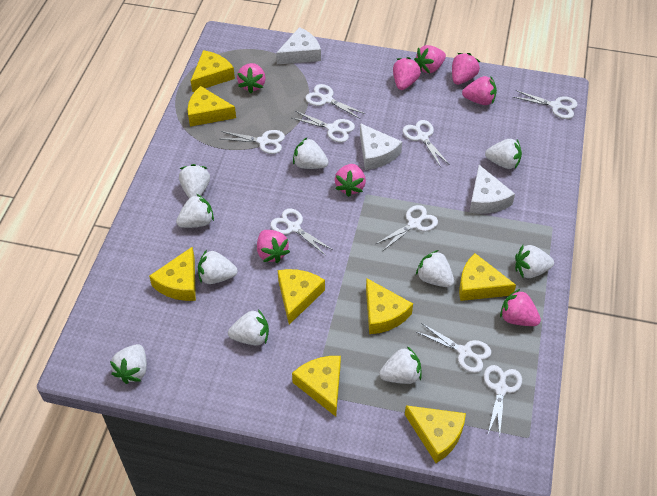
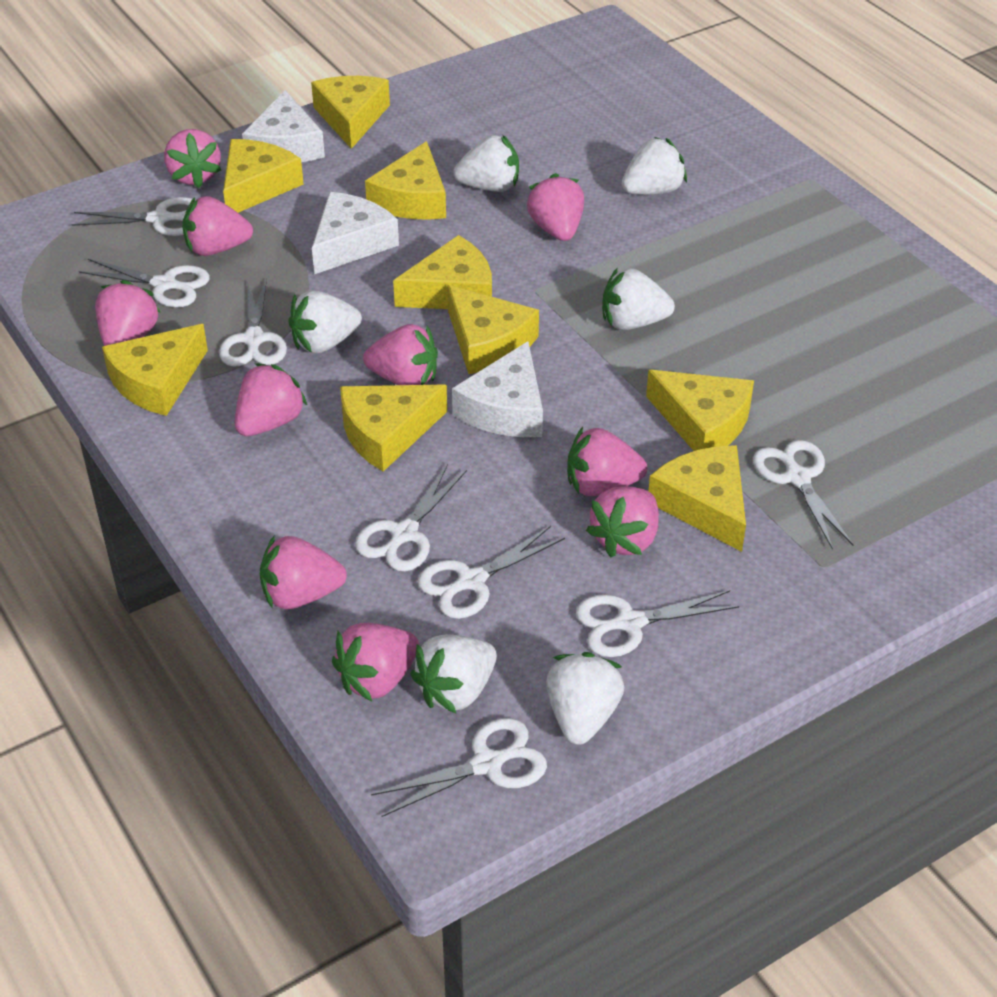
pink strawberry: [237,63,266,93] [257,230,290,263] [335,164,366,197] [393,57,421,90] [414,45,446,74] [452,53,480,85] [462,76,497,105] [500,289,541,326] = 8 -> [95,280,161,346] [164,129,221,188] [182,196,253,256] [235,363,307,436] [260,535,347,609] [332,623,419,701] [363,324,438,385] [527,173,584,241] [567,427,647,496] [586,486,659,558] = 10
white scissors: [221,130,285,154] [270,208,333,256] [292,111,355,142] [305,84,365,119] [376,205,438,251] [403,120,450,167] [417,323,491,373] [484,365,522,438] [513,90,578,119] = 9 -> [71,197,192,236] [79,259,210,307] [219,278,287,367] [355,464,467,572] [371,718,547,817] [417,526,565,619] [576,590,739,657] [753,440,853,550] = 8
white strawberry: [110,344,147,384] [176,194,214,228] [179,164,210,198] [198,250,238,284] [228,309,269,345] [293,138,329,169] [379,346,421,384] [416,250,454,287] [485,139,522,169] [515,245,554,278] = 10 -> [289,290,362,354] [411,634,497,714] [453,135,519,192] [546,652,624,745] [602,267,675,330] [622,137,687,195] = 6
yellow cheese: [149,246,196,301] [188,86,236,127] [191,50,235,92] [278,269,325,324] [292,356,341,417] [366,278,413,334] [405,405,466,463] [459,253,516,301] = 8 -> [102,324,208,416] [223,139,304,213] [311,76,390,149] [340,384,447,471] [365,141,446,220] [393,235,492,309] [447,285,539,374] [646,370,754,451] [649,445,746,552] = 9

